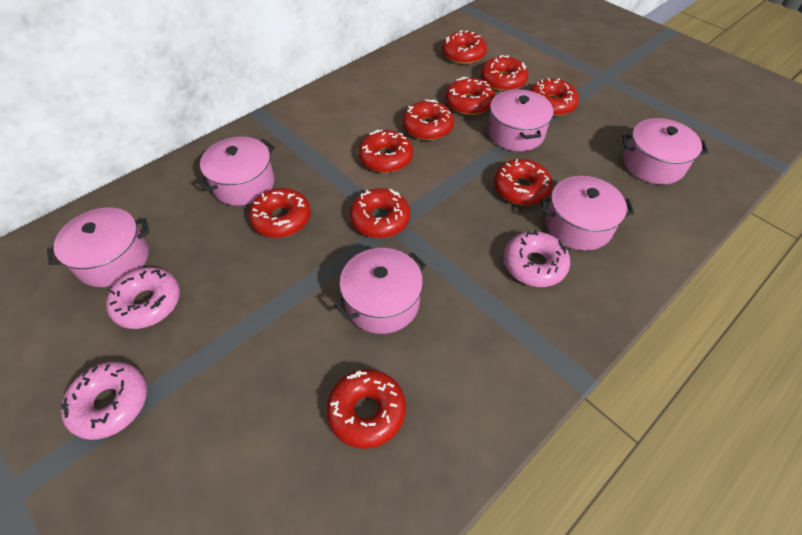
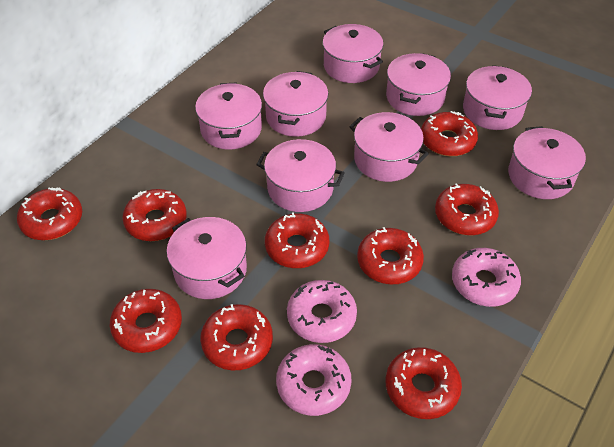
pink pot: [47,207,149,287] [196,137,275,206] [334,248,426,334] [488,89,554,151] [541,176,634,251] [622,118,708,184] = 6 -> [167,217,247,299] [195,83,262,149] [256,139,345,212] [263,71,328,137] [323,24,383,83] [349,112,429,182] [386,53,451,116] [463,65,532,130] [508,126,586,199] = 9
red donut: [249,188,311,238] [326,369,406,449] [350,188,410,238] [359,130,413,173] [402,100,454,140] [442,30,487,64] [445,77,495,115] [480,55,528,91] [494,159,553,205] [530,78,579,116] = 10 -> [17,187,82,240] [110,289,182,353] [122,189,187,241] [200,304,273,371] [265,212,329,268] [357,227,424,284] [386,347,462,419] [421,111,478,156] [435,183,499,235] = 9

